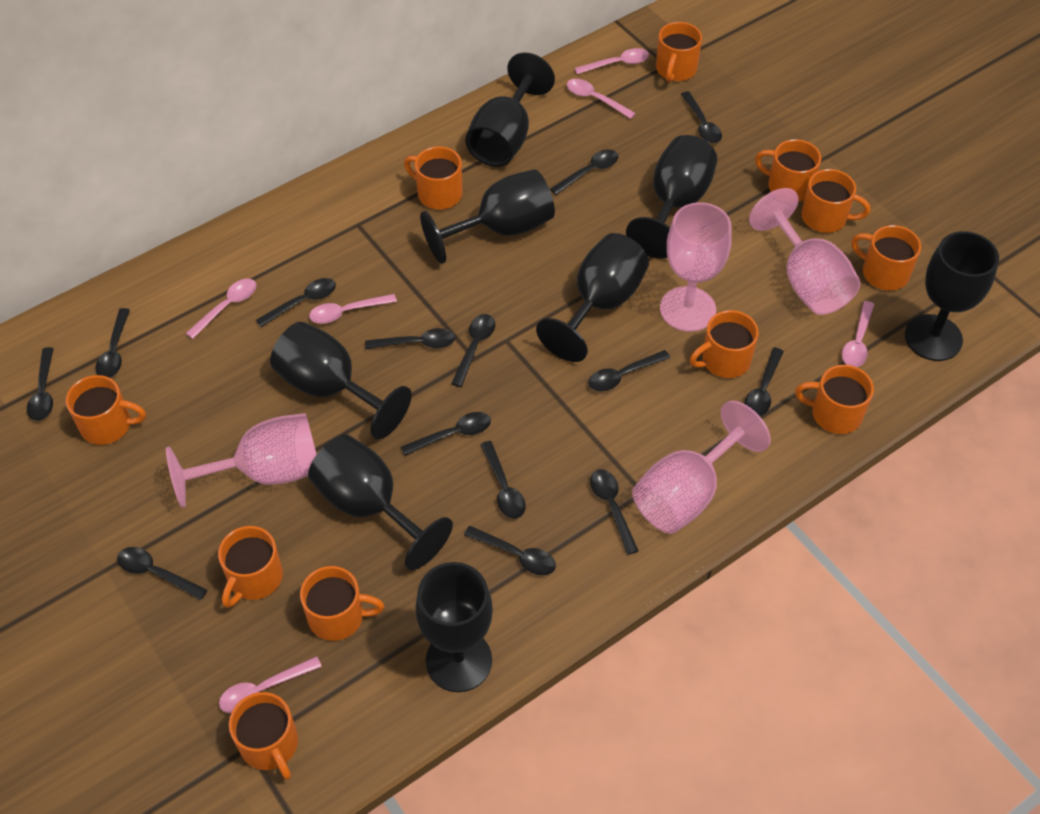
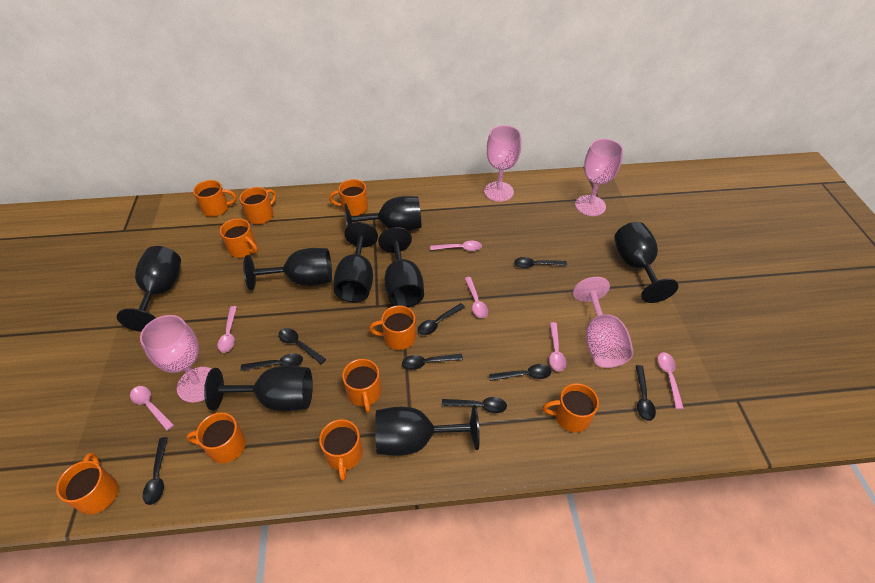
black spoon: [27,347,54,421] [95,308,130,378] [117,547,208,600] [256,278,336,327] [365,328,455,349] [401,412,491,456] [451,314,495,387] [464,526,556,575] [480,441,526,519] [550,149,618,195] [588,350,670,391] [590,469,639,555] [681,91,722,143] [744,347,784,416] = 14 -> [143,437,168,505] [241,353,303,371] [278,328,326,364] [402,354,463,370] [418,303,465,335] [442,397,507,413] [489,364,551,381] [514,257,567,268] [636,365,656,421] = 9
orange mug: [66,375,146,445] [218,526,283,608] [229,692,298,780] [300,566,384,641] [404,146,463,209] [656,22,702,82] [690,310,759,378] [755,139,821,202] [795,365,874,434] [801,169,870,233] [851,225,921,291] = 11 -> [56,453,118,514] [186,412,246,463] [193,180,237,217] [220,219,258,258] [239,187,276,224] [319,419,363,481] [329,179,368,216] [342,359,381,413] [369,305,416,350] [543,383,599,432] = 10

